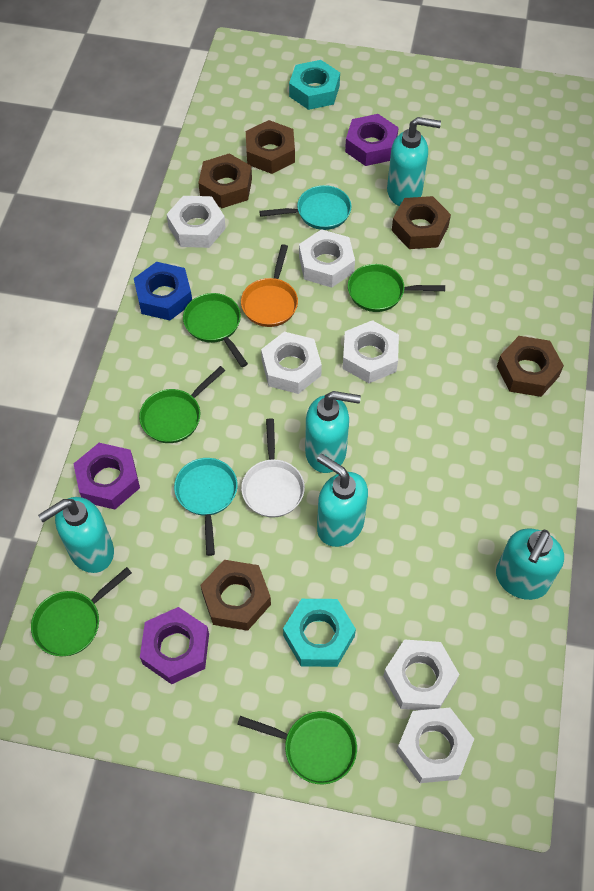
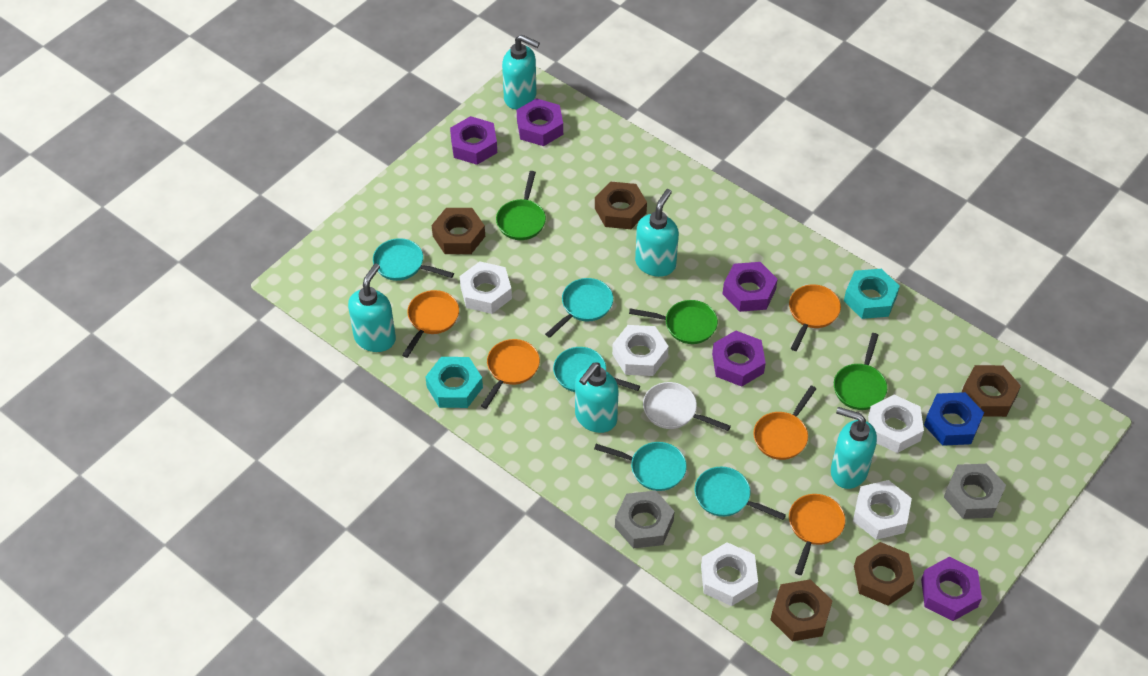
green pan: [31,567,132,656] [139,366,225,443] [183,293,248,367] [237,711,357,784] [348,264,445,312] = 5 -> [496,171,546,240] [629,300,718,344] [834,333,887,410] = 3
grey nut: none = 0 -> [615,491,675,548] [944,464,1006,519] = 2
orange pan: [241,244,298,327] = 1 -> [402,290,459,358] [481,339,540,409] [753,386,816,460] [789,284,841,351] [789,494,845,575] = 5
purple nut: [74,443,140,510] [140,607,209,684] [345,114,399,166] = 3 -> [450,116,497,165] [517,98,563,146] [712,331,766,387] [723,262,778,312] [921,557,982,621] = 5
turquoise pan: [174,458,238,556] [259,185,351,230] = 2 -> [373,238,454,281] [545,278,613,338] [553,347,640,392] [594,442,687,491] [695,467,786,520] = 5
white nut: [166,196,226,248] [261,332,322,394] [299,229,355,288] [342,320,399,383] [383,639,459,710] [396,708,474,783] = 6 -> [460,261,512,314] [612,325,669,376] [701,542,758,606] [853,480,912,540] [868,395,924,453] = 5

